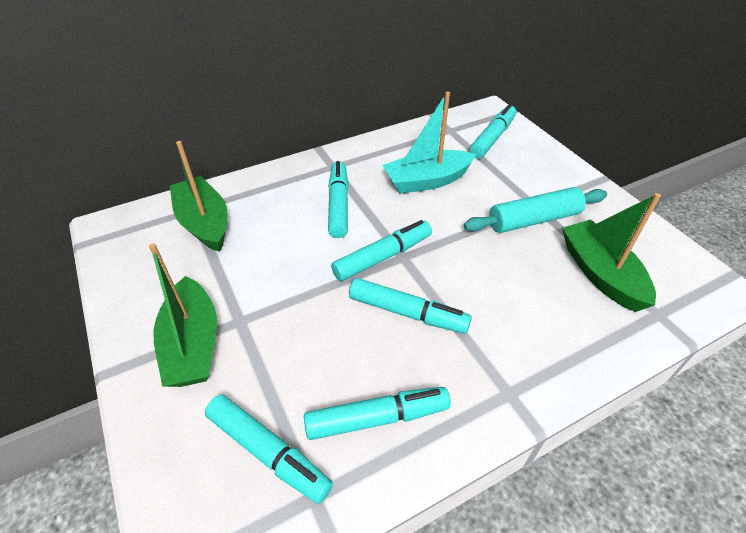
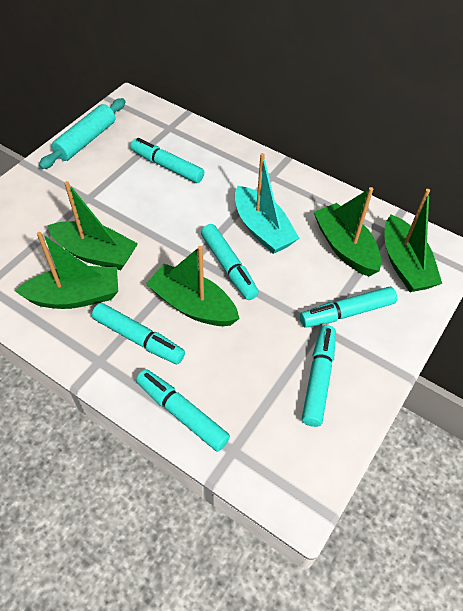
green boat: [149,243,217,387] [170,141,228,252] [562,193,661,312] = 3 -> [15,232,118,309] [47,181,138,270] [146,246,240,326] [313,187,381,277] [384,189,442,292] = 5

